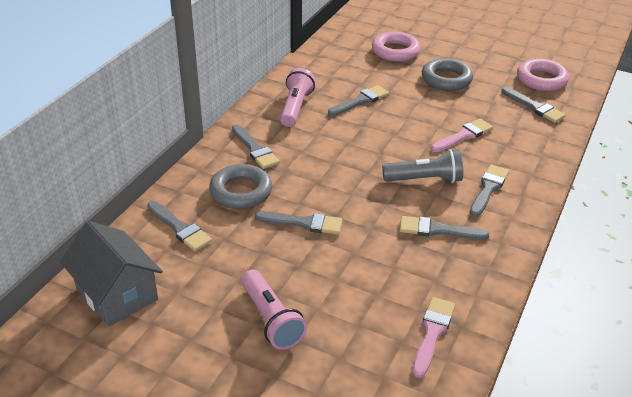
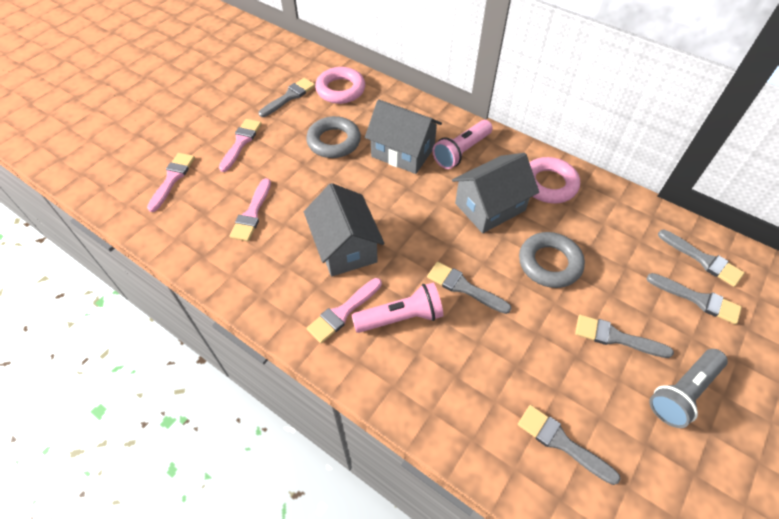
grey brush: [147,201,212,251] [232,124,280,169] [255,211,342,234] [328,85,389,116] [400,216,489,240] [470,165,509,217] [501,87,566,123] = 7 -> [259,78,315,117] [427,262,512,314] [518,405,621,485] [575,315,674,358] [646,273,742,324] [658,230,745,287] = 6
grey house: [60,221,163,327] = 1 -> [304,183,385,277] [365,99,442,174] [452,153,539,233] = 3
pink brush: [412,297,455,378] [431,119,493,152] = 2 -> [147,153,195,212] [219,119,262,172] [230,178,271,241] [306,278,382,343] = 4

